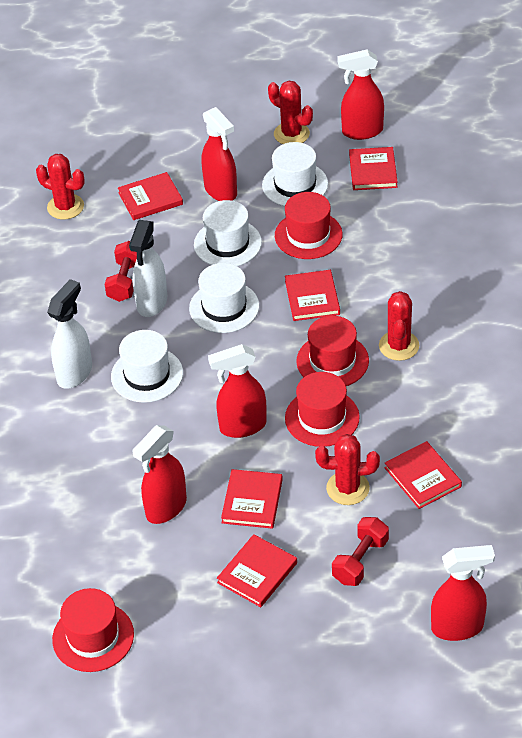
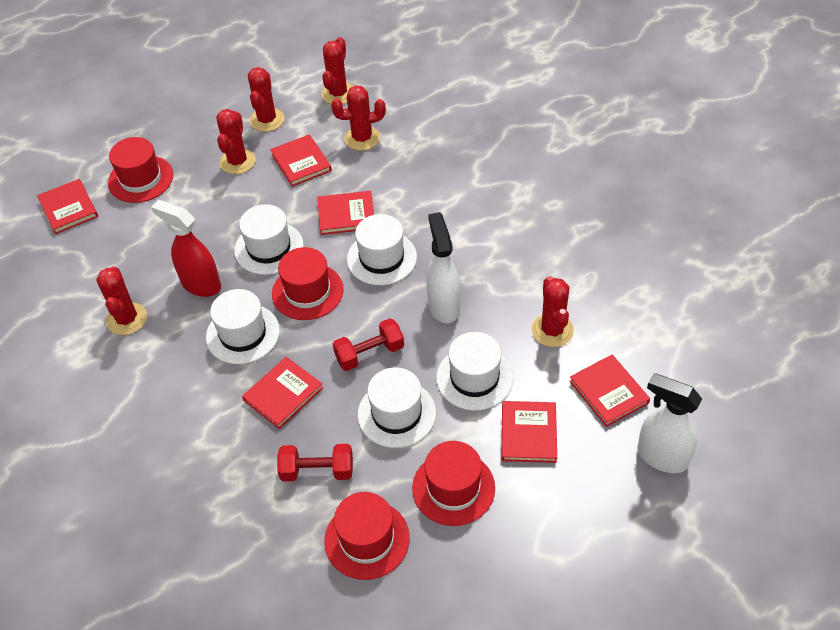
red cactus: [36,154,85,219] [268,81,313,144] [315,434,380,505] [379,291,419,361] = 4 -> [96,267,147,335] [217,109,256,174] [248,67,284,132] [321,37,353,104] [331,85,386,151] [531,276,574,347] = 6
red spray bottle: [132,425,187,524] [202,107,237,201] [208,344,267,438] [337,49,384,140] [431,545,495,641] = 5 -> [151,200,221,297] = 1
white hat: [111,330,183,403] [189,263,259,333] [194,200,262,266] [262,142,328,206] = 4 -> [206,289,280,364] [234,204,304,275] [347,214,417,285] [358,367,436,448] [436,332,514,411] = 5

